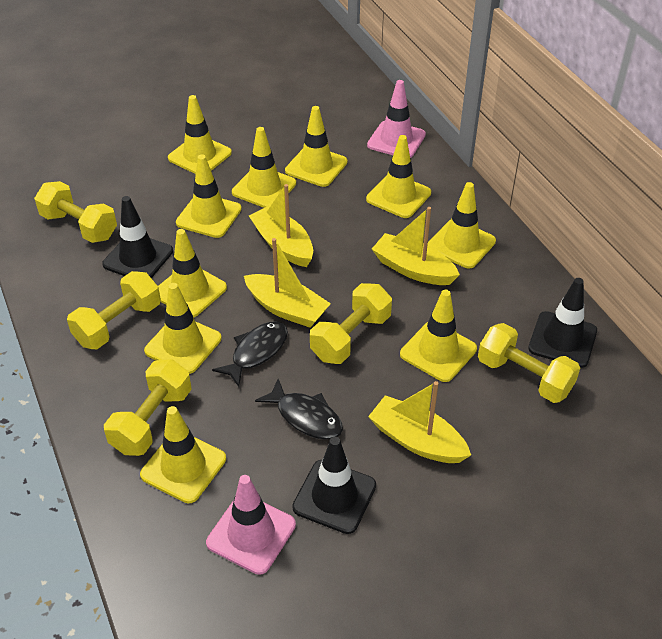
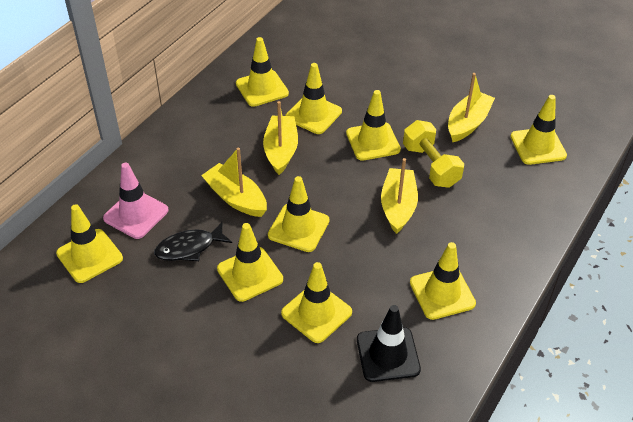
black fish: [212,321,288,387] [255,379,343,440] = 2 -> [154,222,232,261] = 1
black traffic cone: [102,196,173,278] [292,437,376,534] [528,278,597,368] = 3 -> [357,305,421,382] = 1
pink traffic cone: [206,475,296,575] [367,80,426,158] = 2 -> [103,162,169,239] = 1
yellow dumbbell: [34,181,117,243] [67,271,161,349] [104,359,192,456] [310,283,392,364] [478,323,580,403] = 5 -> [403,120,464,188] = 1
yellow traffic cone: [140,406,226,503] [144,283,222,374] [158,229,227,318] [168,95,232,174] [176,154,242,238] [232,127,296,208] [285,106,347,187] [366,135,431,218] [400,290,477,382] [427,182,496,269] = 10 -> [56,204,123,283] [217,223,283,302] [236,37,289,107] [268,176,330,252] [281,262,352,343] [285,63,342,134] [346,90,401,161] [410,242,476,320] [510,95,567,165] = 9

